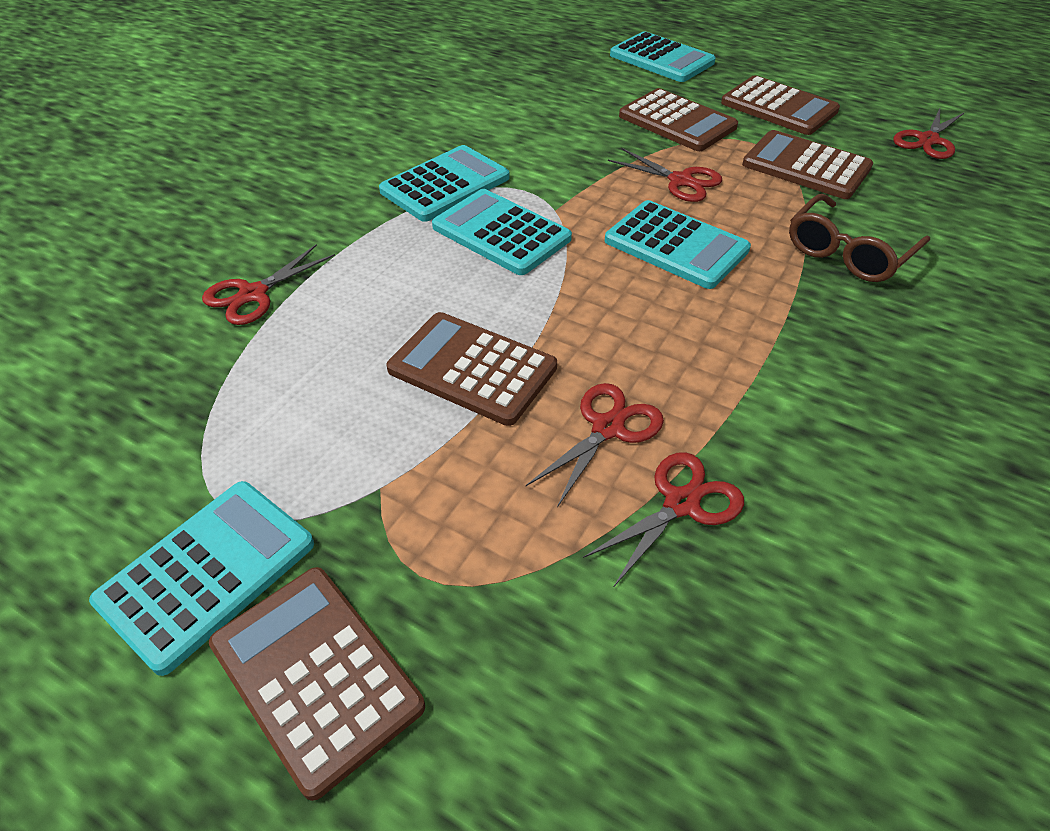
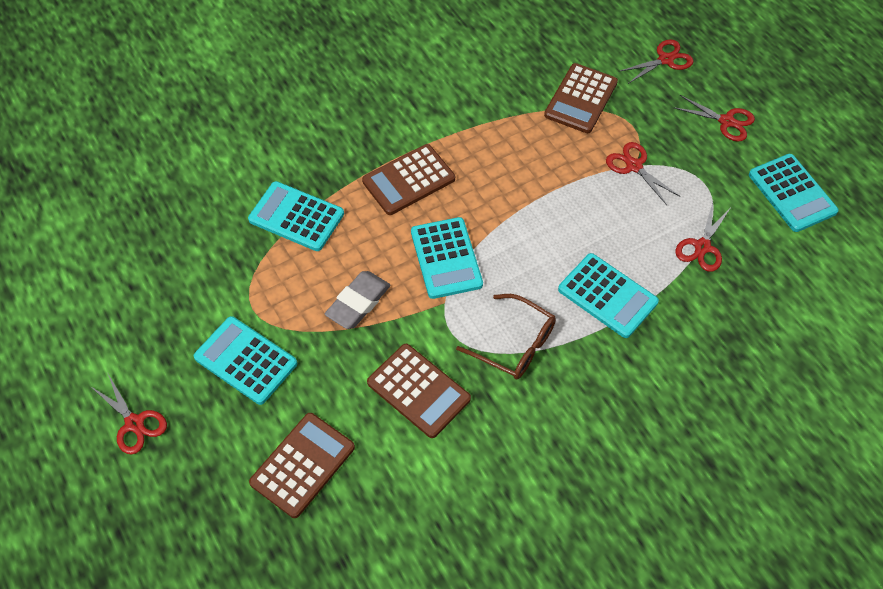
brown calculator: [209,567,425,801] [387,312,557,426] [619,88,738,151] [721,75,840,135] [742,130,873,199] = 5 -> [249,413,355,518] [362,144,455,215] [367,344,471,438] [544,63,618,133] = 4
grey eraser: none = 0 -> [325,271,391,329] = 1

